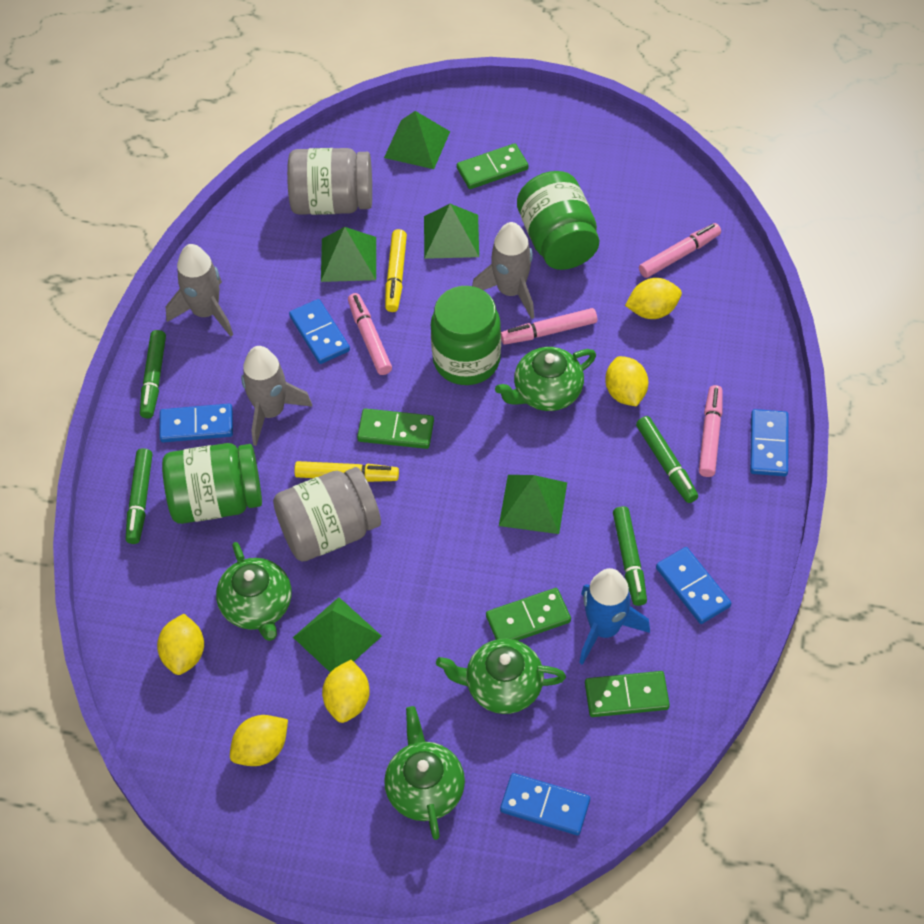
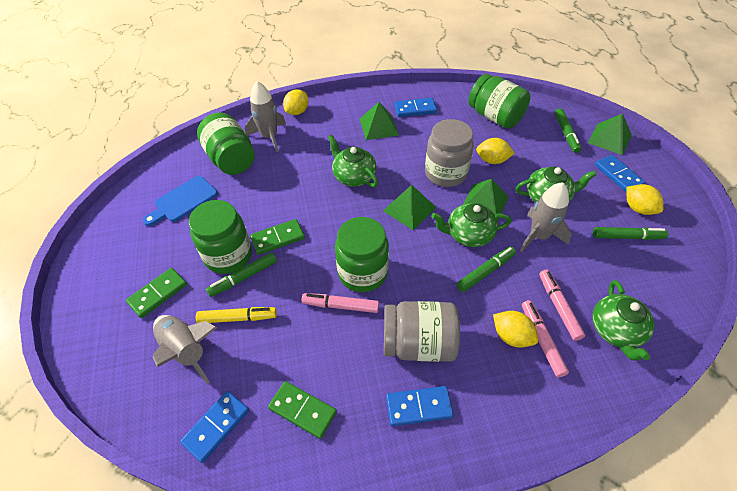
blue cutting board: none = 0 -> [143,176,218,226] = 1
blue domino: [160,404,233,443] [289,299,350,364] [500,773,590,835] [656,547,731,624] [750,409,788,476] = 5 -> [180,391,249,463] [386,386,454,426] [394,98,437,117] [595,155,645,193] = 4
blue rocket: [579,568,650,665] = 1 -> none = 0
green domino: [357,408,434,449] [457,143,529,189] [486,588,571,641] [585,671,670,717] = 4 -> [126,268,187,318] [250,219,305,255] [268,381,337,439] = 3
green jar: [162,443,262,524] [431,286,501,385] [517,171,599,270] = 3 -> [189,200,252,274] [197,113,255,175] [335,217,389,292] [468,74,531,129] = 4
green pyramid: [293,597,382,672] [321,227,376,282] [384,111,450,169] [424,204,479,259] [499,475,567,534] = 5 -> [360,102,399,140] [383,185,437,230] [463,179,509,222] [588,114,632,155] = 4
pink marker: [348,293,392,375] [501,308,597,345] [639,223,721,278] [699,385,723,477] = 4 -> [302,293,379,313] [522,300,569,377] [539,269,586,341] = 3
yellow lemon: [157,614,204,675] [230,715,288,766] [322,660,370,723] [605,356,648,406] [625,278,682,319] = 5 -> [283,89,309,115] [476,138,515,164] [493,311,538,348] [626,184,664,215] = 4
yellow marker: [294,461,399,482] [385,229,407,312] = 2 -> [196,307,277,323] = 1

